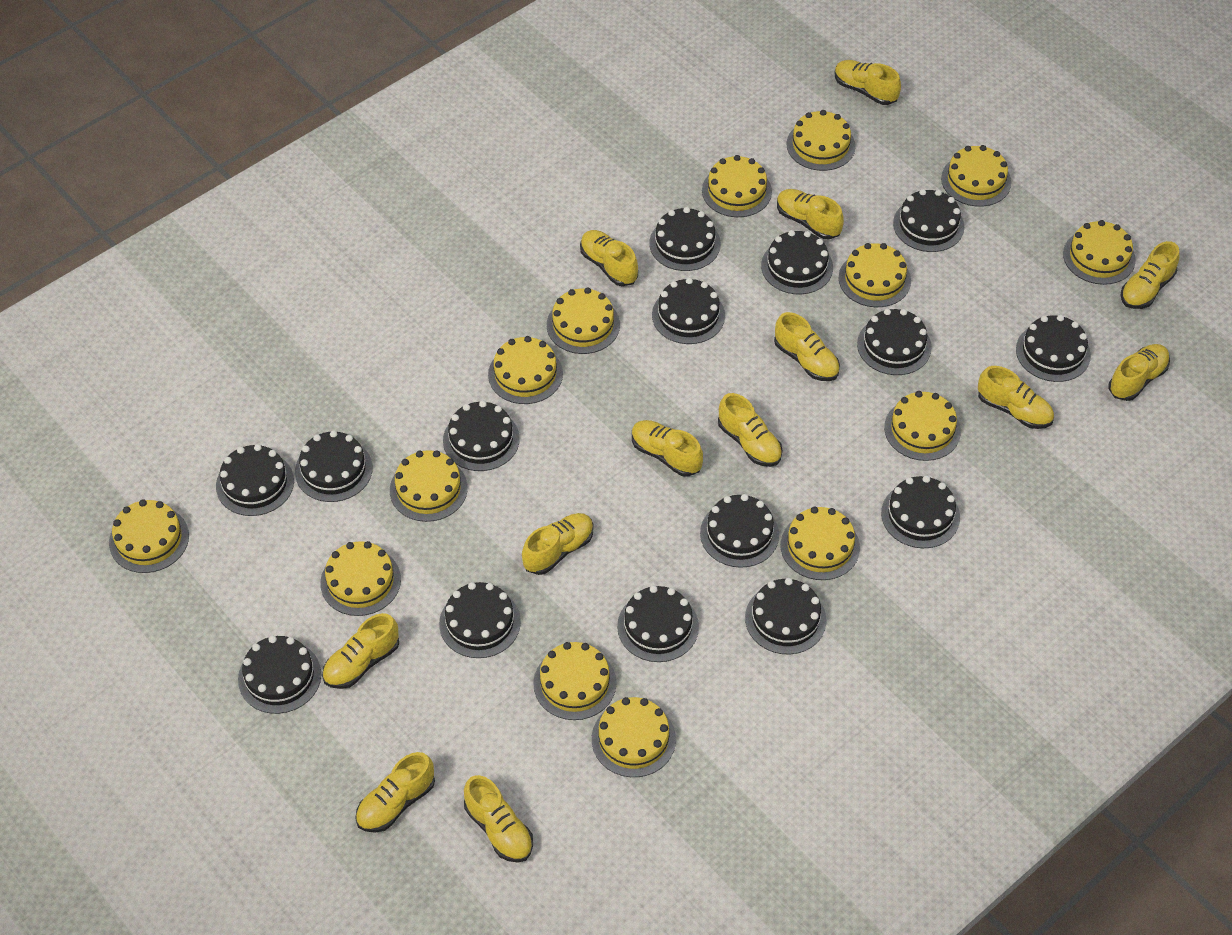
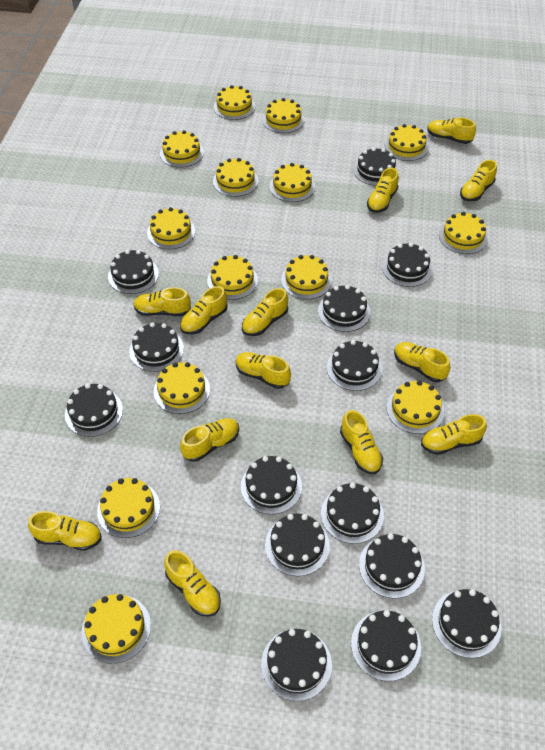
black cake: [216,444,294,516] [238,636,321,714] [295,430,373,502] [439,582,521,658] [443,401,520,471] [617,585,699,662] [649,207,721,271] [652,278,725,344] [700,494,779,568] [745,578,826,654] [761,230,833,294] [857,309,932,375] [881,476,960,548] [893,189,964,252] [1016,315,1091,382] = 15 -> [65,384,123,437] [108,250,159,294] [129,322,184,372] [241,456,302,515] [261,629,332,701] [265,513,330,576] [318,285,370,332] [321,483,384,544] [327,340,382,391] [351,610,421,681] [353,147,398,186] [359,533,425,599] [382,243,433,287] [432,589,502,658] = 14

